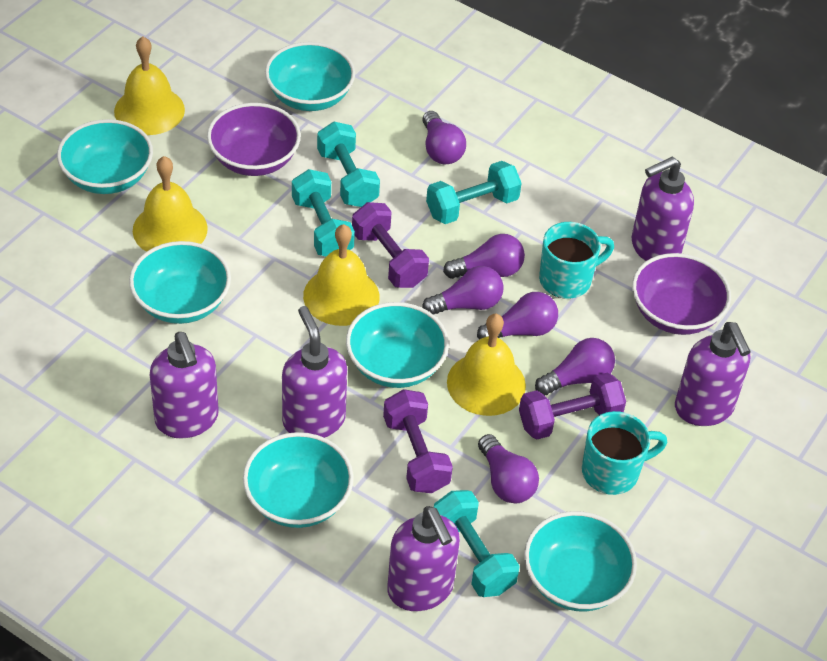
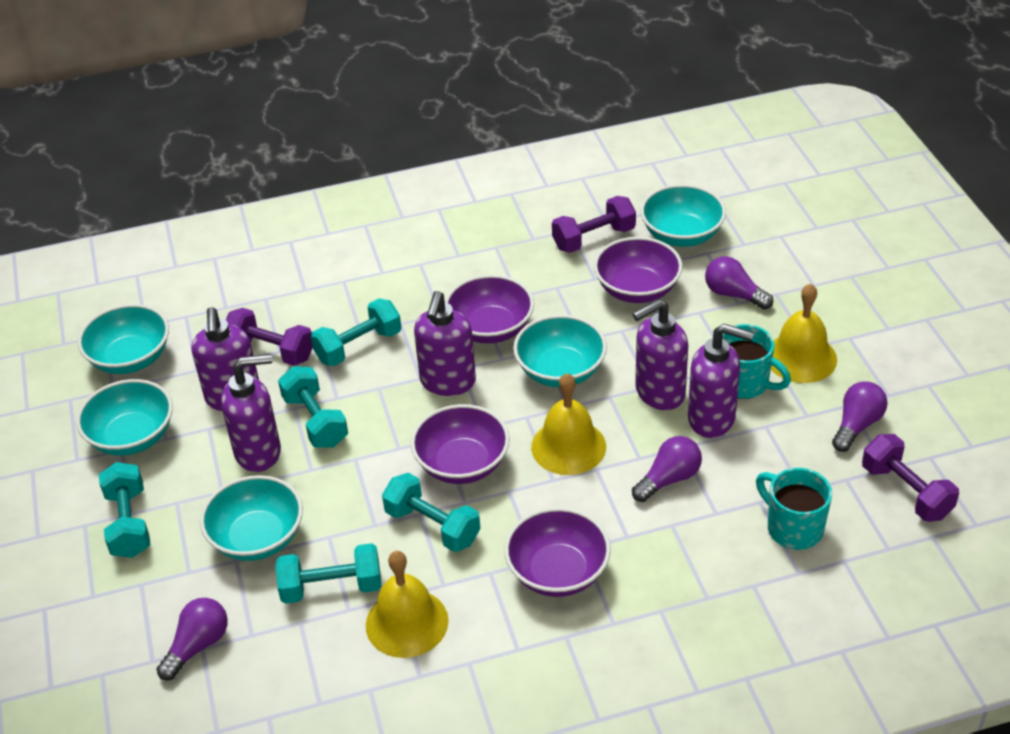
purple bowl: [207,103,301,176] [632,253,731,335] = 2 -> [411,404,510,484] [445,274,534,344] [504,507,611,597] [594,237,683,303] = 4
purple light bulb: [422,111,466,164] [422,266,504,315] [443,234,525,279] [477,292,558,339] [478,434,539,503] [535,338,615,395] = 6 -> [156,598,228,680] [632,436,702,502] [705,256,773,310] [832,381,887,452] = 4
turquoise bowl: [57,119,153,194] [129,241,231,324] [243,432,353,528] [265,42,355,111] [346,302,449,388] [524,511,637,612] = 6 -> [76,379,173,456] [78,304,169,374] [200,475,303,561] [513,315,607,387] [640,184,726,247] = 5
turquoise dumbbell: [292,169,355,256] [317,122,380,207] [426,161,522,224] [434,490,520,597] = 4 -> [99,462,151,558] [275,543,381,604] [278,366,348,448] [311,298,401,366] [382,473,481,552] = 5
yellow bell: [114,36,185,135] [133,156,208,252] [303,224,379,326] [447,314,526,416] = 4 -> [366,551,449,658] [531,373,606,475] [771,283,837,383] = 3

